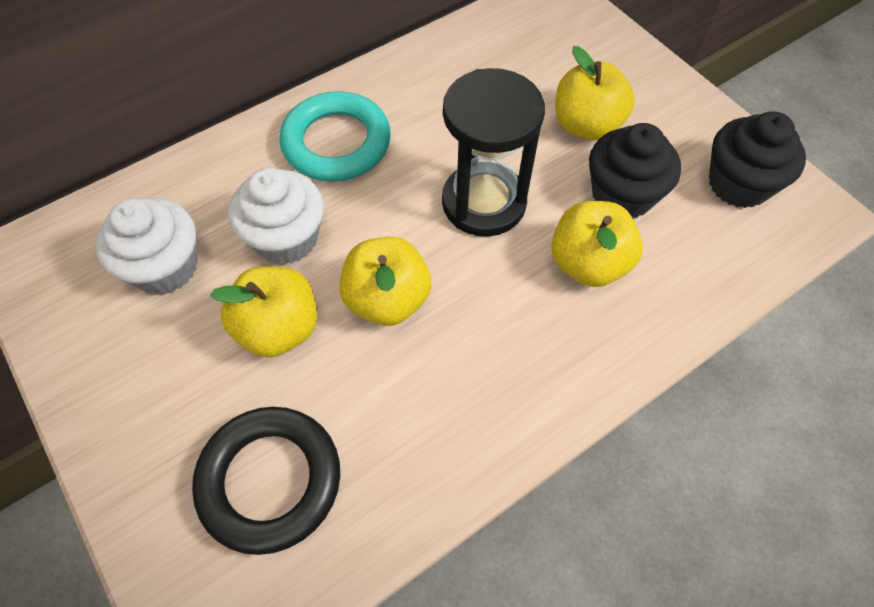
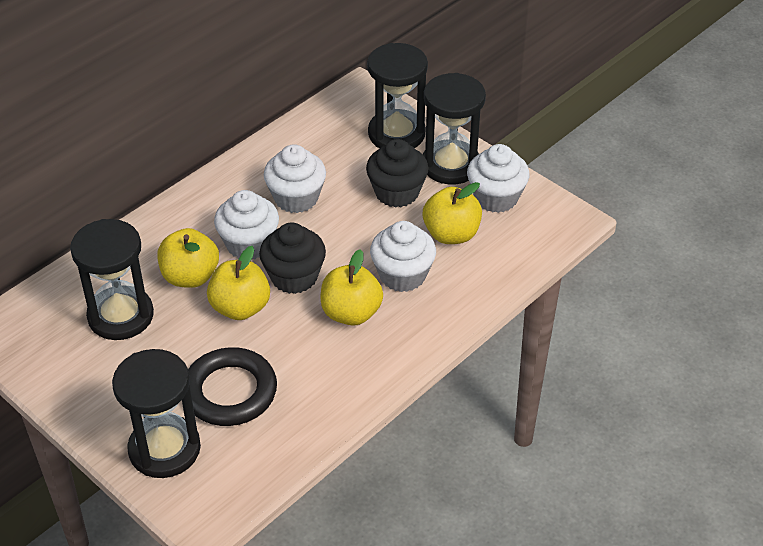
black hourglass: [442,68,545,237] = 1 -> [70,219,154,340] [112,349,201,478] [367,43,428,148] [423,73,486,185] = 4
turquoise ring: [280,91,391,181] = 1 -> none = 0
white cupcake: [95,198,198,295] [228,168,324,265] = 2 -> [214,190,279,259] [264,144,326,213] [370,221,436,292] [467,144,530,213] = 4

